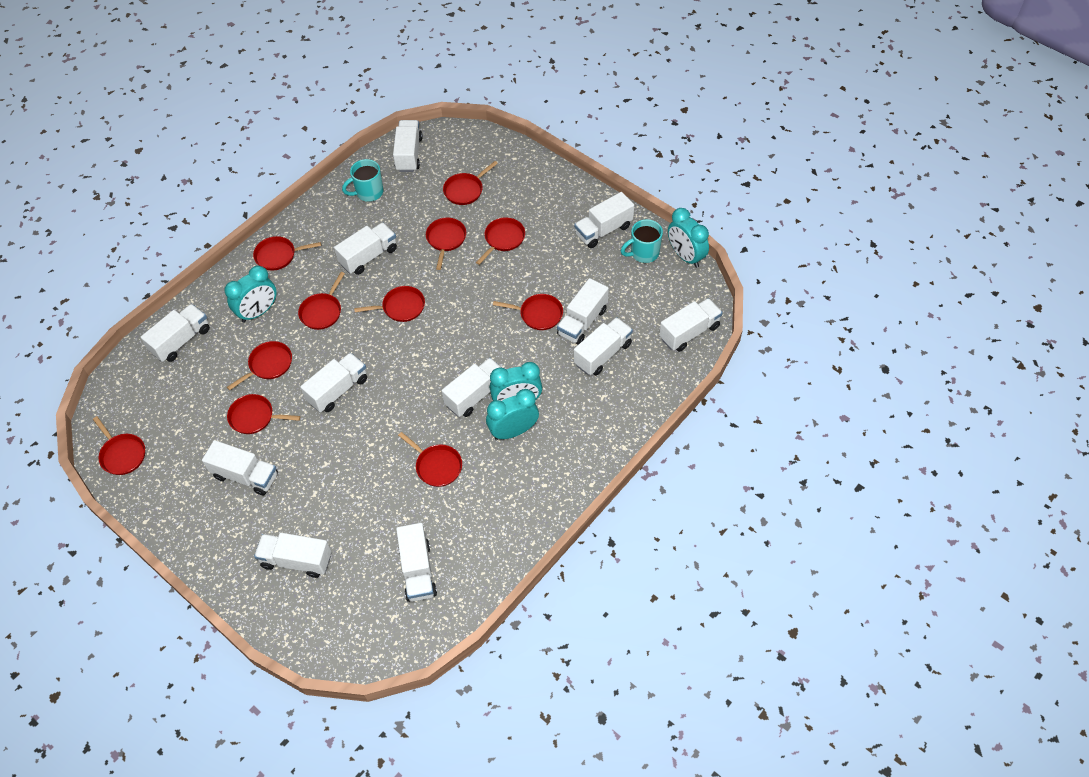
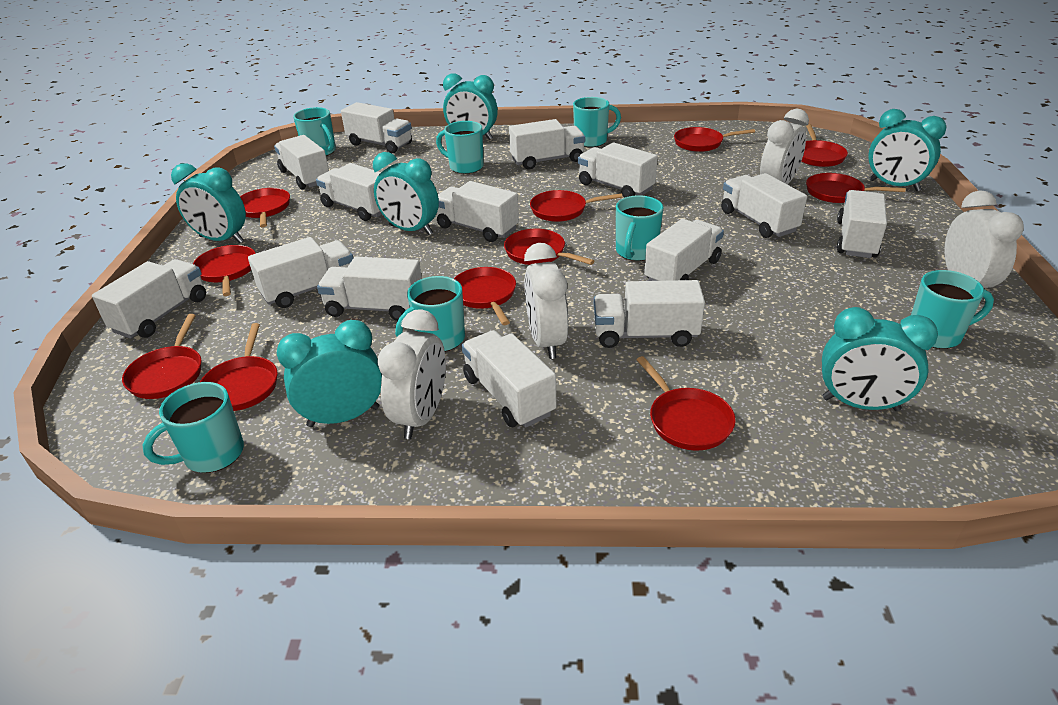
turquoise clock: [224,266,277,323] [486,389,539,440] [490,362,542,401] [668,208,709,268] = 4 -> [171,163,246,243] [277,320,382,427] [373,152,439,235] [443,74,498,140] [822,307,938,411] [868,109,946,191] = 6
turquoise mug: [342,159,383,202] [621,219,663,263] = 2 -> [142,382,244,473] [293,107,336,156] [395,276,465,352] [436,121,484,174] [573,97,621,147] [616,195,663,261] [911,270,994,349] = 7
white clock: none = 0 -> [377,309,446,439] [524,243,568,359] [760,109,809,185] [944,191,1024,300] = 4
white truck: [140,304,210,362] [202,440,278,496] [254,533,331,578] [300,353,367,412] [334,222,397,275] [393,120,423,172] [396,523,437,602] [442,358,502,417] [557,278,609,345] [574,192,634,248] [574,317,633,375] [659,298,723,352] = 12 -> [92,259,206,338] [248,237,353,308] [274,135,329,190] [316,163,382,221] [317,257,422,321] [341,102,412,153] [437,181,519,242] [461,330,557,428] [509,119,585,169] [578,142,658,198] [594,280,705,348] [644,219,724,281] [721,173,807,238] [837,190,887,258] = 14

